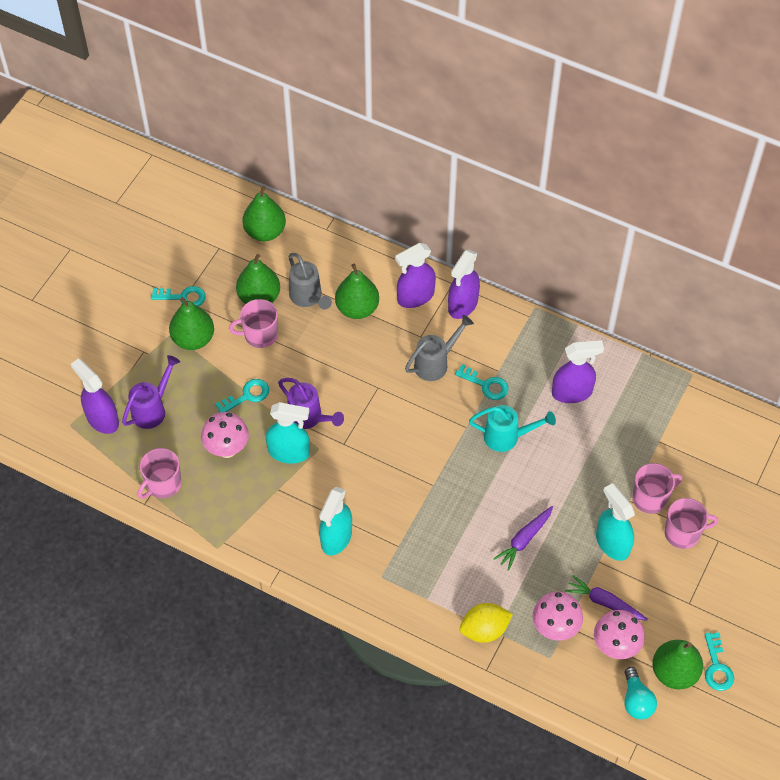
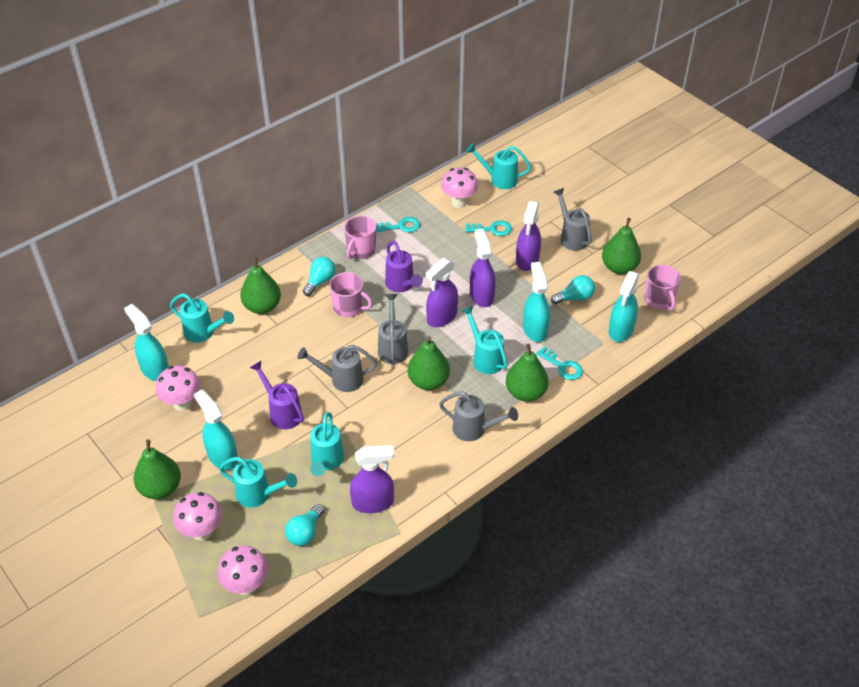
grey watering can: [288,253,332,310] [405,315,474,381] = 2 -> [298,345,377,392] [378,294,408,364] [439,391,518,441] [554,188,592,251] = 4
pink mug: [138,448,182,499] [229,299,278,348] [632,463,682,514] [664,498,718,549] = 4 -> [330,272,373,317] [344,216,376,259] [644,265,681,311] = 3
pink mushroom: [201,412,249,458] [533,592,583,641] [594,610,645,659] = 3 -> [156,365,200,411] [173,492,222,541] [218,545,268,595] [441,168,478,208] = 4
purple carrot: [493,506,553,570] [565,575,648,620] = 2 -> none = 0
turquoise key: [151,286,206,307] [215,379,269,412] [455,364,509,400] [705,632,734,691] = 4 -> [376,217,420,232] [465,220,512,236] [536,346,583,380] = 3
turquoise light bulb: [624,667,657,720] = 1 -> [285,504,324,546] [303,257,335,296] [551,275,595,304] = 3
turquoise spray bottle: [266,402,310,464] [319,487,352,555] [596,483,635,561] = 3 -> [124,304,169,381] [194,390,238,470] [523,262,550,342] [609,271,639,342] = 4
turquoise watering can: [469,405,556,452] = 1 -> [170,293,234,343] [219,457,297,507] [310,412,344,476] [462,306,508,374] [466,143,531,189] = 5
yellow lemon: [460,603,513,643] = 1 -> none = 0

